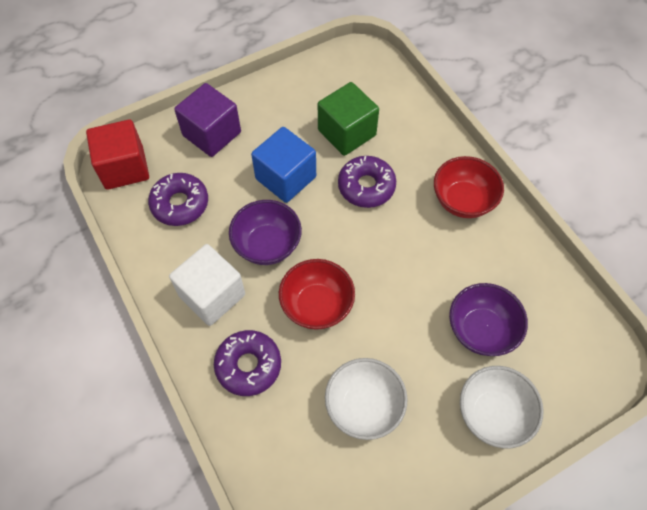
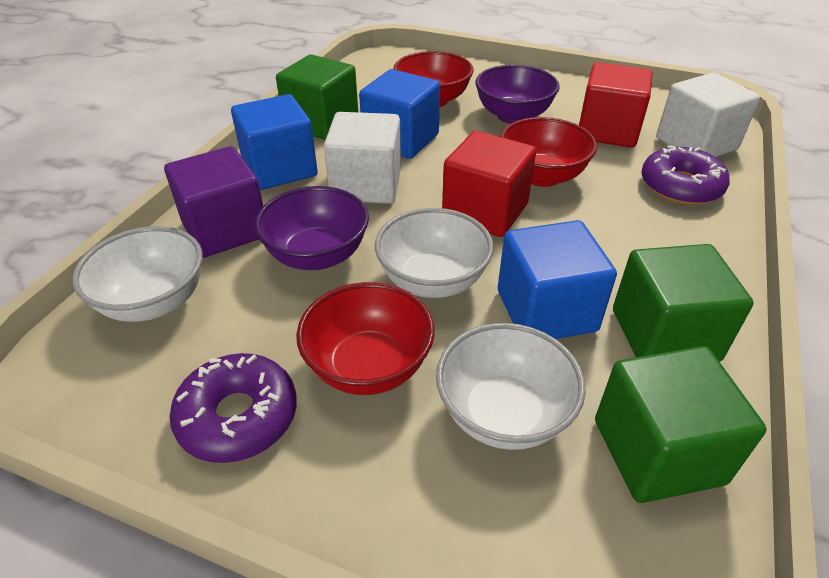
blue cube: [251,127,316,203] = 1 -> [231,94,318,190] [359,69,440,159] [498,220,617,339] = 3
green cube: [318,82,379,156] = 1 -> [276,55,358,140] [595,346,767,503] [613,244,754,362] = 3
purple donut: [148,173,208,226] [214,330,281,396] [338,156,396,208] = 3 -> [170,353,297,463] [641,145,730,205] = 2
red bowl: [279,259,355,330] [434,156,504,218] = 2 -> [296,282,435,395] [393,51,474,107] [500,117,597,187] = 3
red cube: [86,119,149,190] = 1 -> [442,131,536,237] [579,62,653,148] = 2
white bowl: [325,358,408,440] [460,366,544,448] = 2 -> [72,226,202,322] [375,208,494,298] [436,323,586,450] = 3
white cube: [169,244,245,326] = 1 -> [324,112,401,204] [656,73,760,157] = 2

